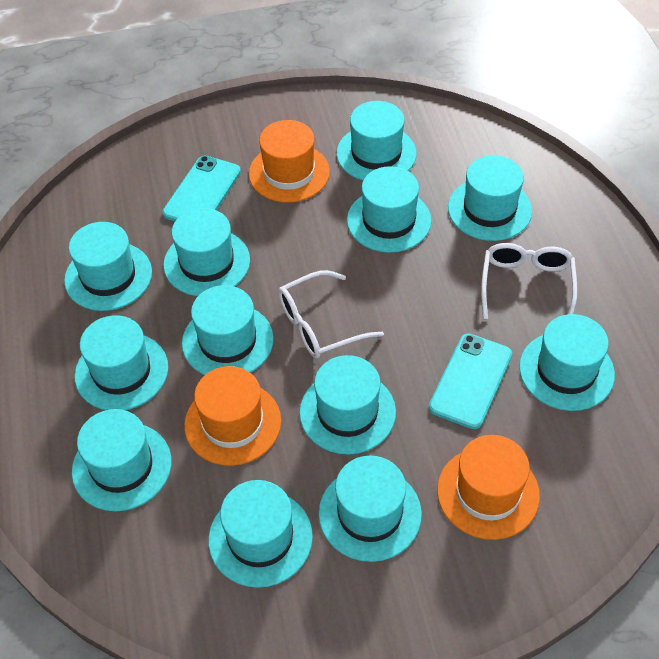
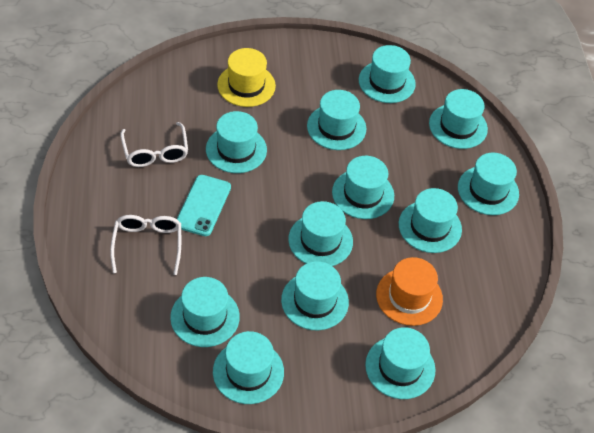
orange hat: [184,366,281,466] [249,120,330,203] [437,435,540,540] = 3 -> [376,257,443,326] = 1
turquoise phone: [163,156,241,221] [429,333,512,429] = 2 -> [177,175,231,236] = 1
yellow hat: none = 0 -> [217,48,276,107] = 1

